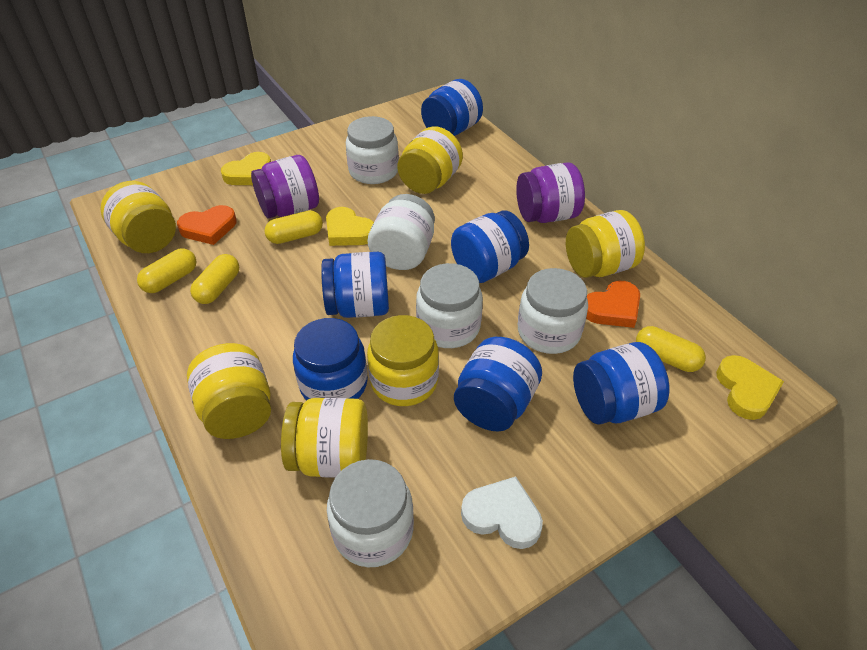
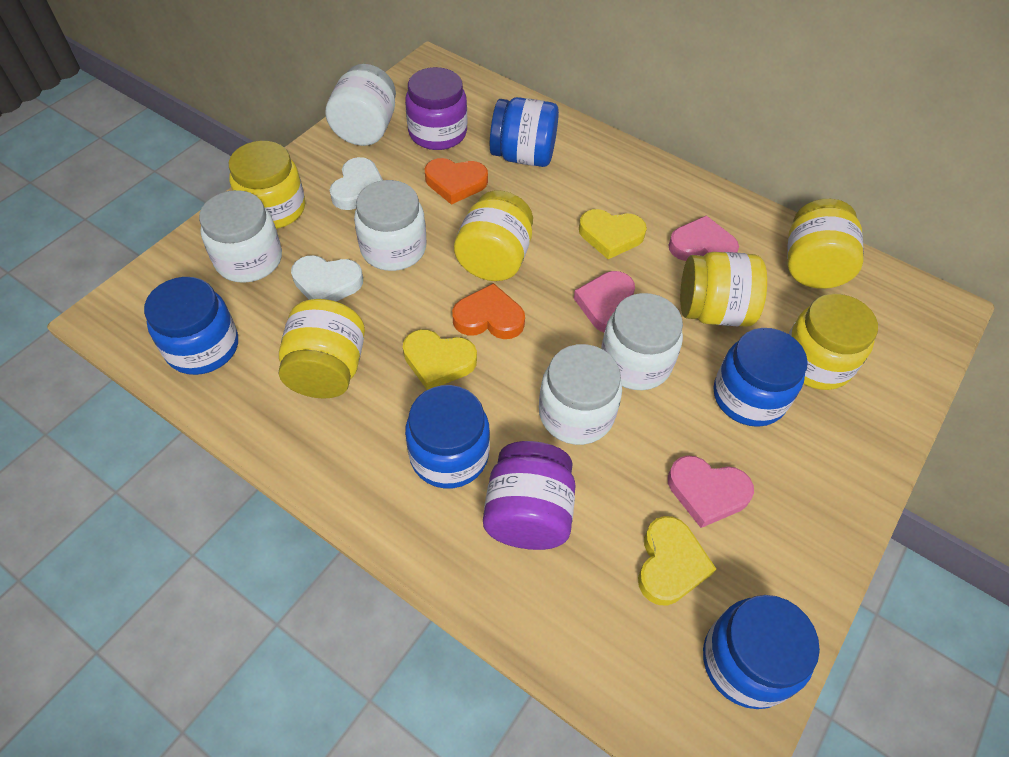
blue jar: [293,318,368,401] [321,252,389,318] [421,79,483,136] [451,211,529,283] [454,337,542,432] [573,342,670,425] = 6 -> [144,277,238,375] [405,385,490,489] [490,97,559,167] [703,595,820,709] [714,328,808,427] = 5
pink heart: none = 0 -> [574,271,635,333] [668,216,739,261] [668,455,754,528] = 3
white heart: [461,477,543,549] = 1 -> [291,255,363,302] [330,157,383,210] = 2
yellow capsule: [137,249,197,293] [190,254,239,304] [264,210,323,244] [636,326,706,372] = 4 -> none = 0

